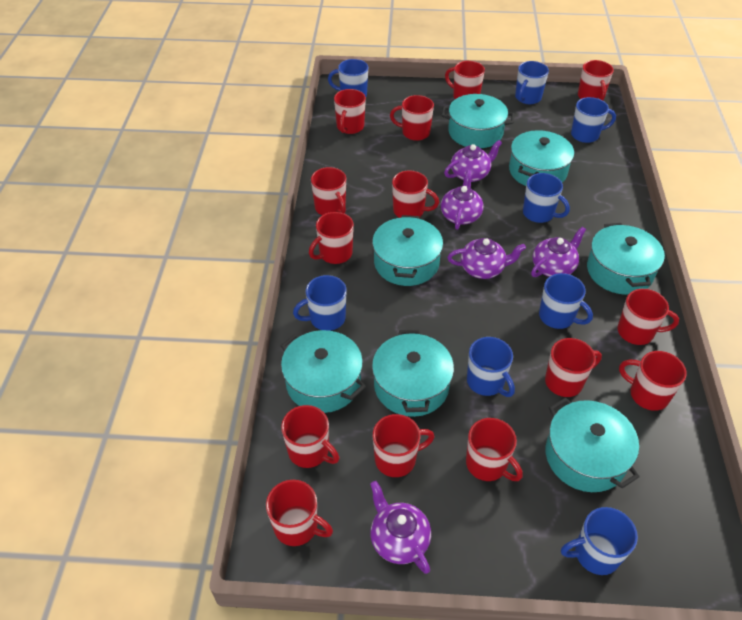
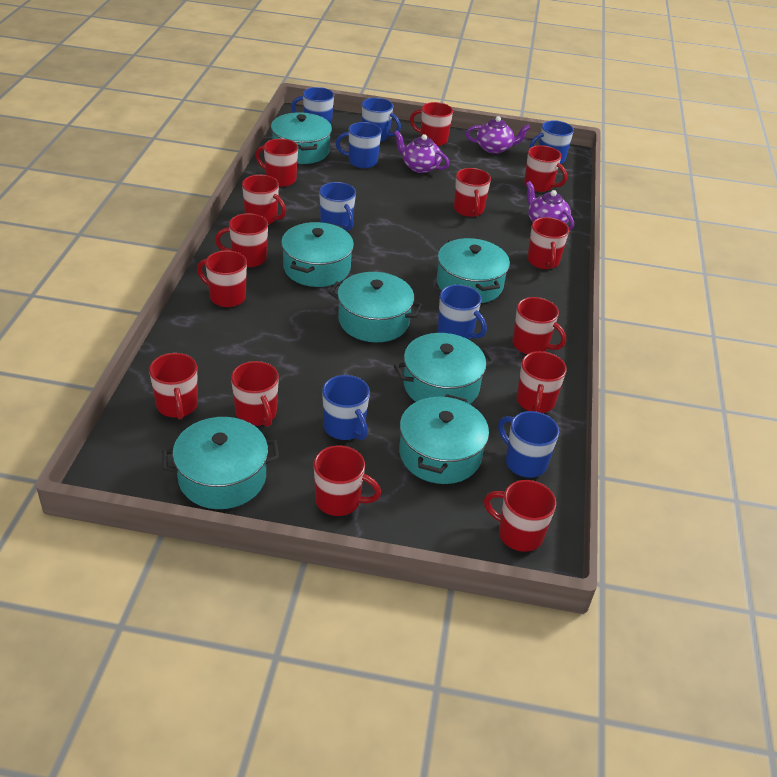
purple teapot: [370,481,431,574] [441,170,484,230] [444,140,502,182] [447,238,526,279] [531,227,586,277] = 5 -> [394,131,449,173] [466,116,530,154] [526,181,574,230] = 3

